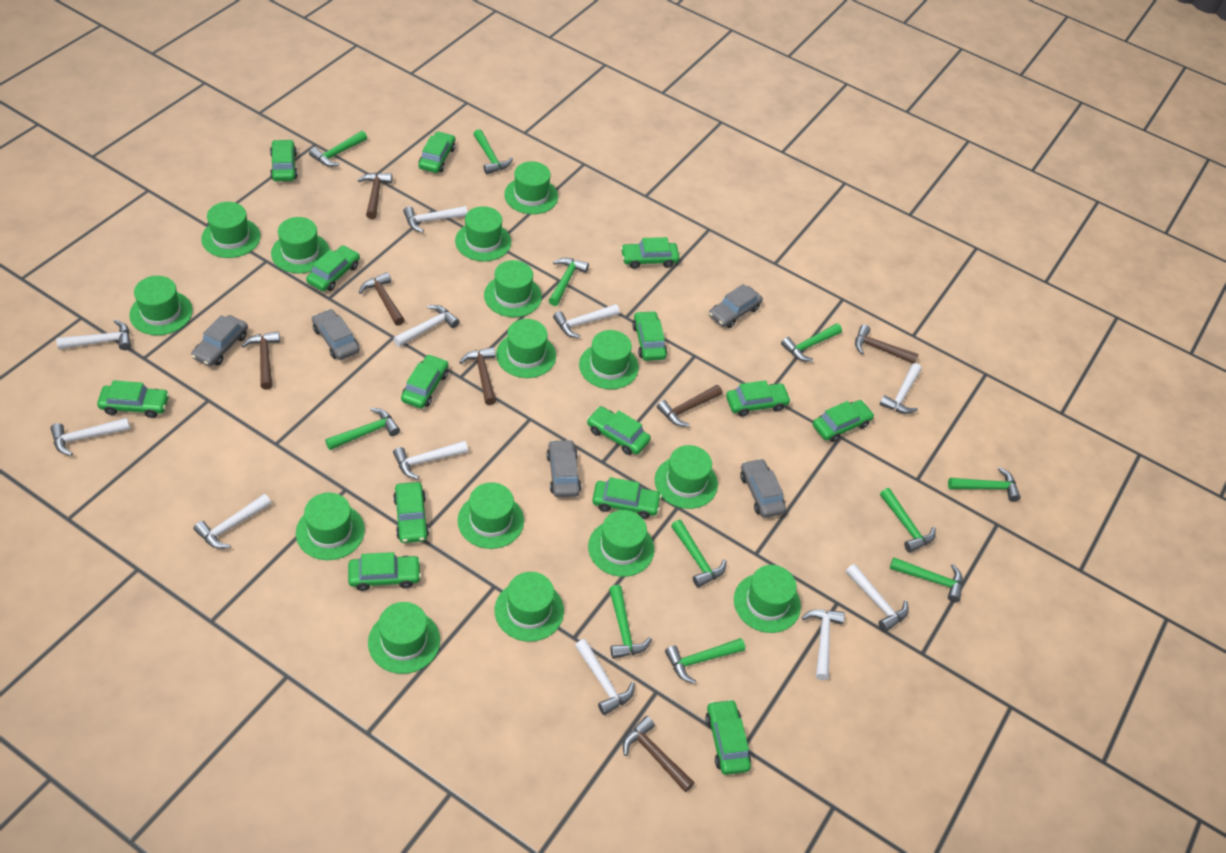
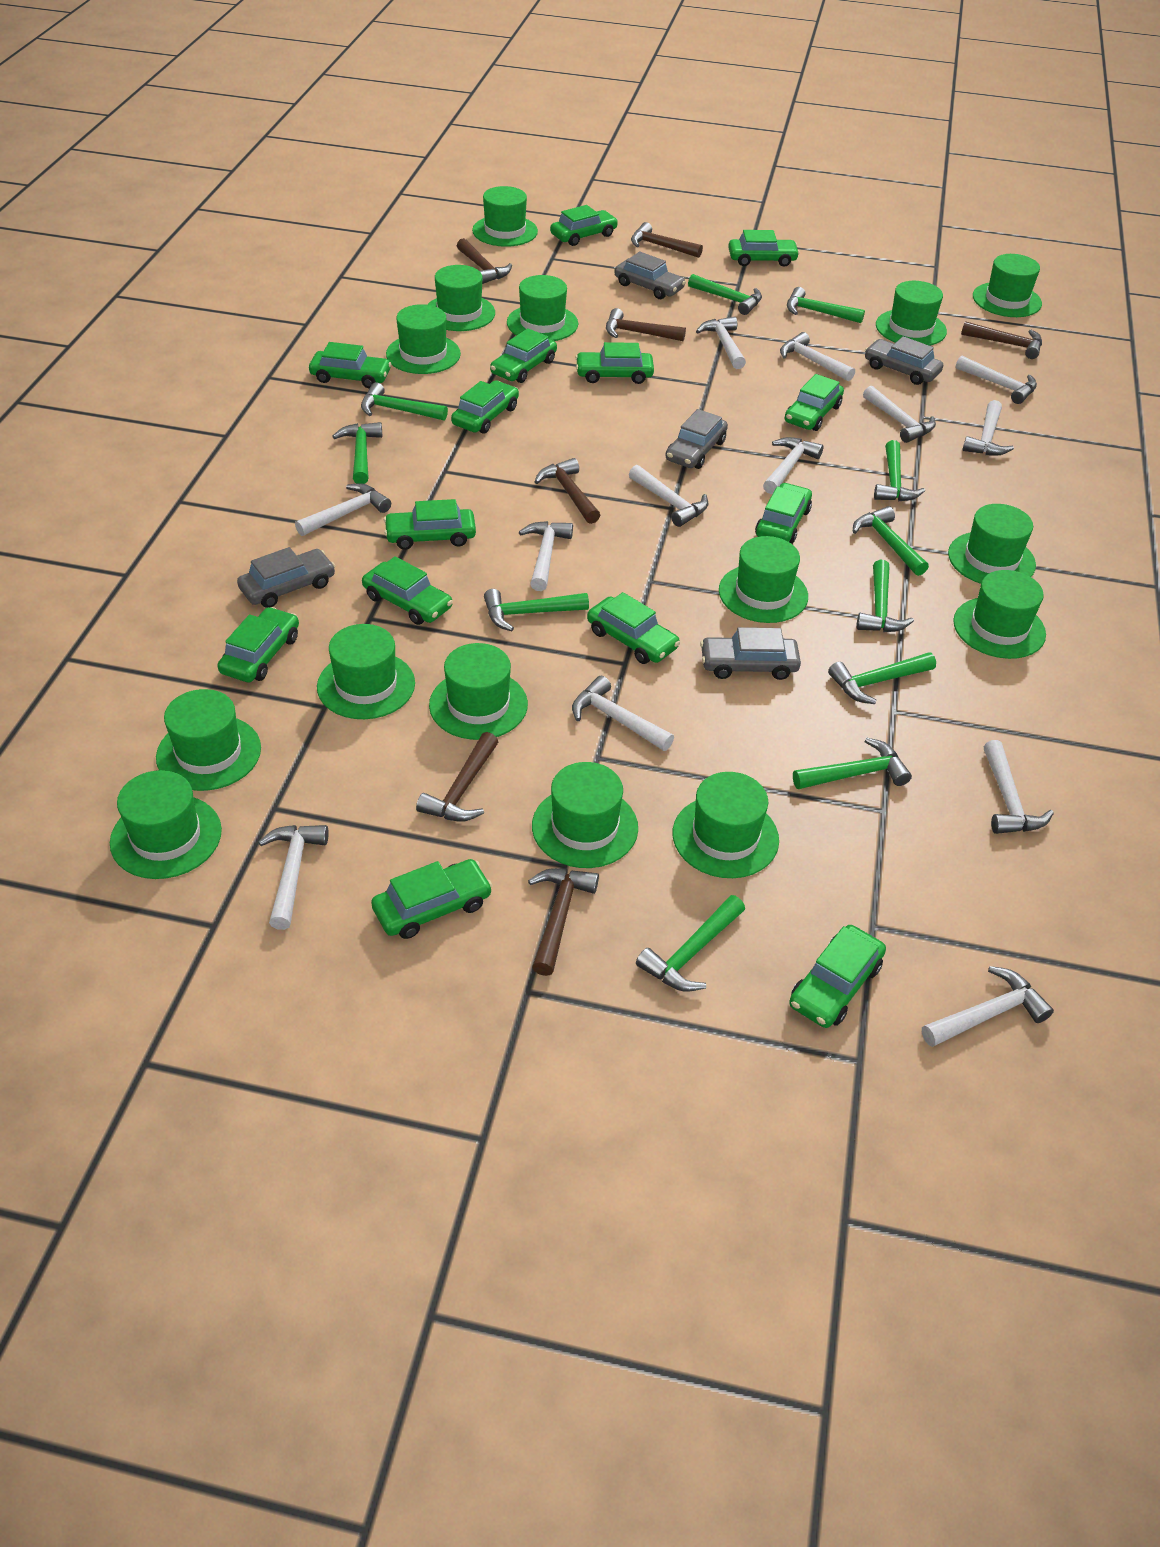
white hammer: [50,418,130,456] [56,320,131,350] [194,494,271,549] [393,305,459,347] [393,441,468,479] [403,206,468,233] [553,304,620,338] [575,639,635,715] [802,609,845,680] [846,564,909,632] [879,363,922,414] = 11 -> [258,825,329,930] [295,483,391,536] [519,521,573,591] [572,676,674,751] [629,465,709,527] [696,317,746,369] [763,437,823,494] [780,332,855,381] [863,386,936,443] [922,966,1054,1047] [956,356,1037,404] [962,400,1014,456] [984,740,1054,834] = 13

